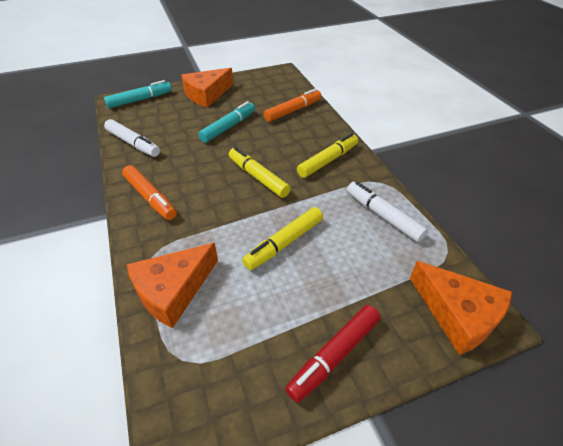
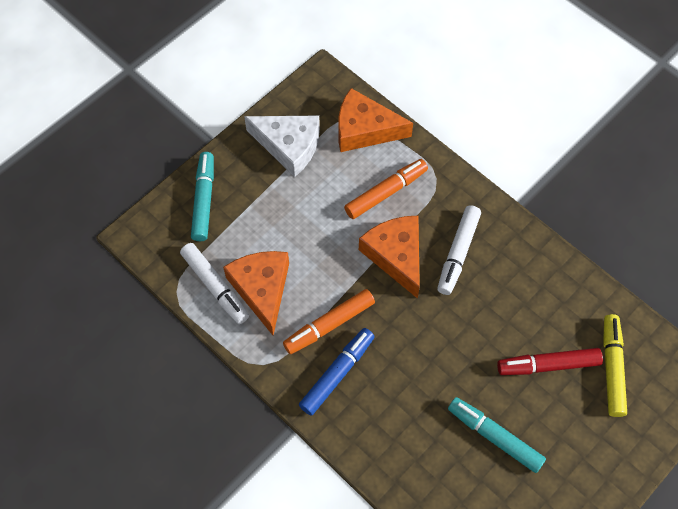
blue marker: none = 0 -> [299,328,375,416] = 1
white cheese: none = 0 -> [244,116,320,177] = 1
yellow marker: [228,147,291,198] [242,207,323,270] [297,133,358,178] = 3 -> [603,314,627,417] = 1

